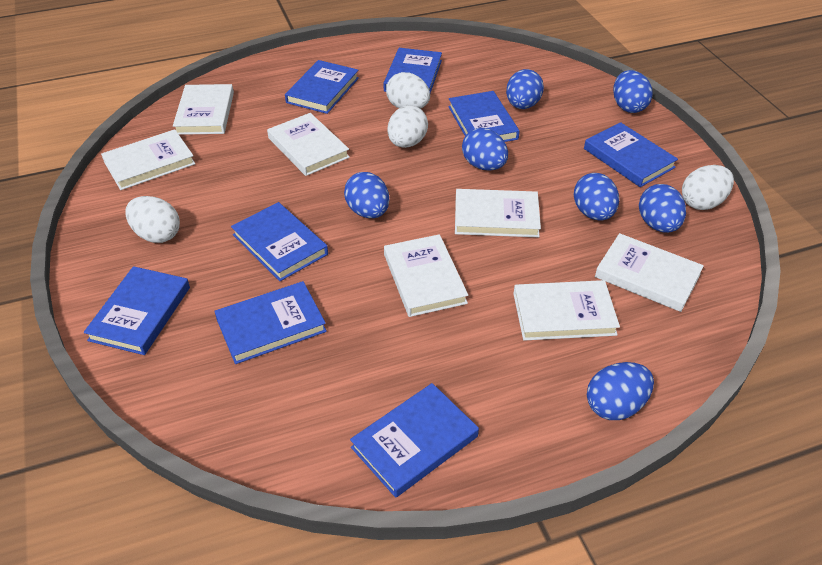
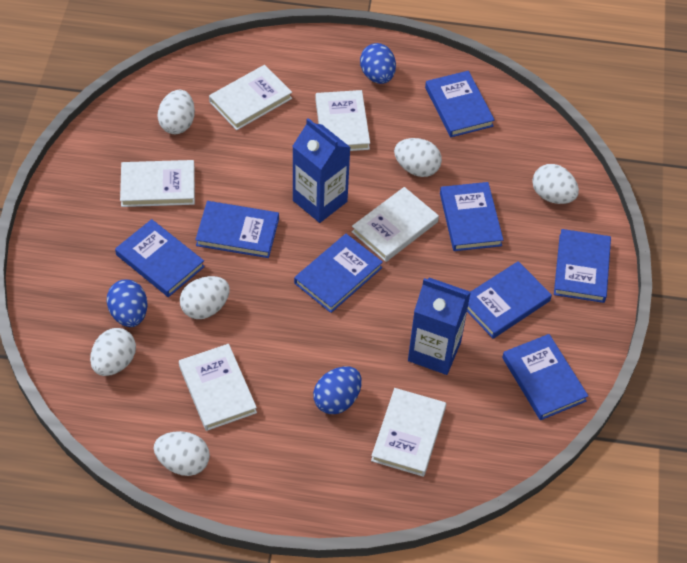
blue carton: none = 0 -> [293,118,351,223] [408,278,471,375] = 2
blue egg: [344,172,389,218] [462,128,508,170] [506,69,544,109] [574,173,619,221] [587,362,654,420] [613,70,653,113] [639,184,686,233] = 7 -> [107,279,147,327] [313,366,362,414] [360,43,396,84] = 3
white book: [101,129,195,190] [173,84,234,135] [267,113,350,176] [384,234,468,317] [455,189,541,237] [513,280,620,341] [595,233,704,312] = 7 -> [120,160,195,207] [179,344,257,431] [209,65,292,130] [315,90,370,151] [352,187,439,262] [371,388,446,477] = 6
white egg: [126,196,180,243] [386,72,430,109] [387,105,428,148] [682,165,734,210] = 4 -> [90,328,136,376] [154,431,210,476] [158,90,195,134] [180,276,230,319] [394,138,442,177] [532,164,579,204] = 6

